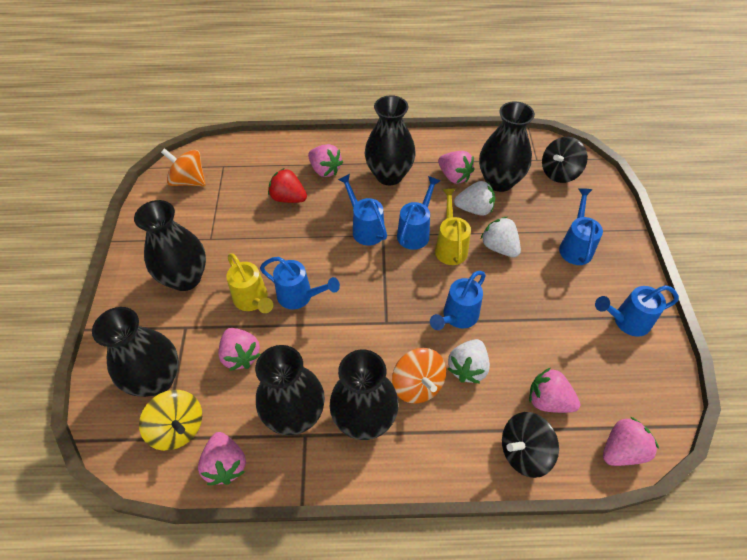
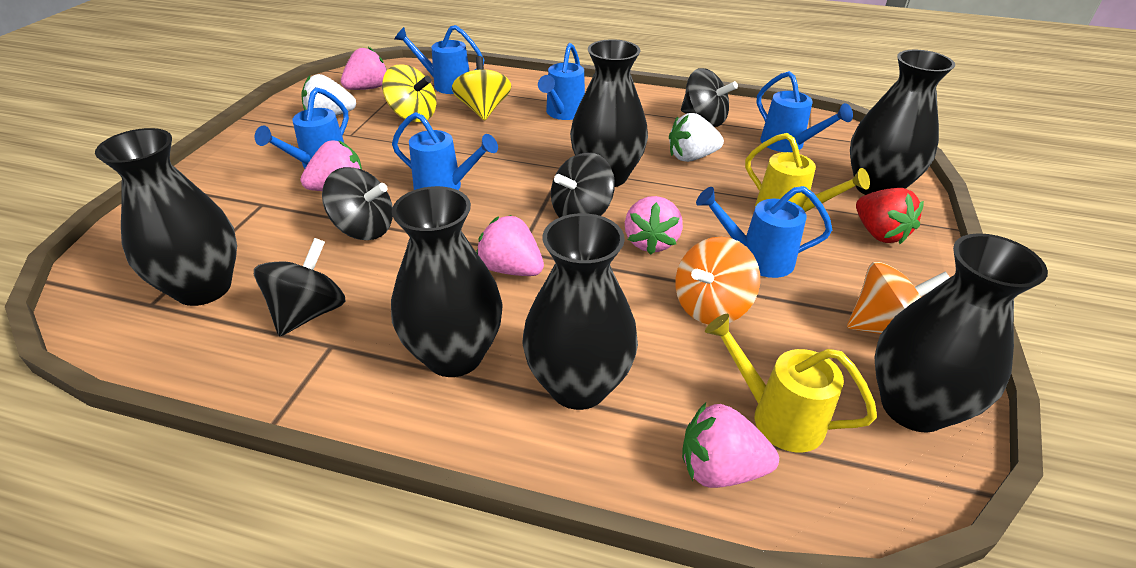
black spinning top: [502,412,559,478] [542,137,588,183] = 2 -> [254,238,346,336] [322,167,393,240] [551,152,615,218] [681,68,738,127] = 4
pink strawberry: [198,432,246,485] [218,328,261,371] [308,144,343,177] [438,151,475,184] [529,368,580,413] [603,417,659,466] = 6 -> [300,140,362,191] [341,47,387,90] [476,215,544,276] [625,196,683,255] [682,403,779,488] = 5
white strawberry: [448,339,490,383] [454,181,495,216] [481,217,521,257] = 3 -> [301,74,356,116] [669,113,724,162] = 2
yellow spinning top: [139,390,202,451] = 1 -> [382,64,436,122] [452,56,511,121] = 2

